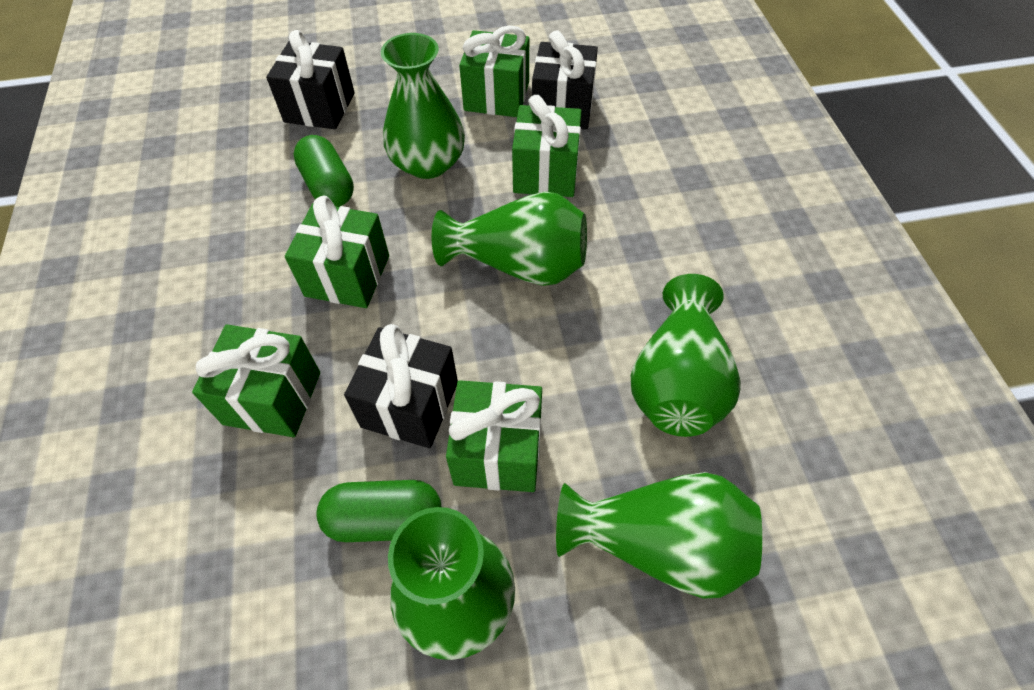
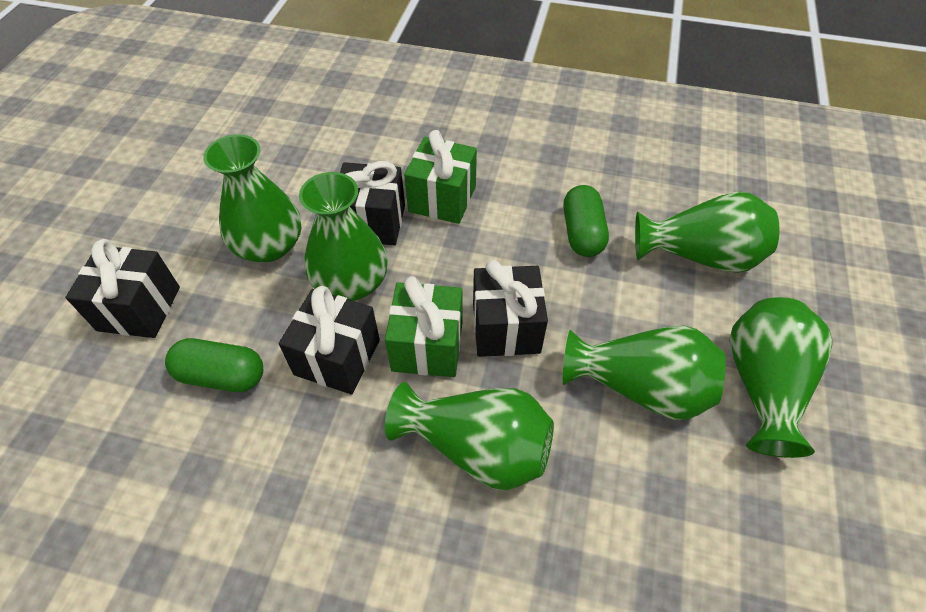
black gift: [266,30,355,129] [344,324,458,448] [532,31,598,130] = 3 -> [65,239,180,338] [279,286,380,395] [340,161,405,245] [473,260,548,357] = 4
green gift: [192,325,320,437] [285,195,389,308] [446,380,542,492] [459,25,529,117] [512,95,582,197] = 5 -> [385,276,463,377] [404,130,477,224] = 2
green vase: [381,33,465,179] [388,507,515,660] [432,192,587,286] [556,472,762,599] [631,274,741,437] = 5 -> [203,134,301,262] [299,172,388,301] [385,382,554,490] [563,325,726,420] [635,191,779,273] [729,297,832,458] = 6

